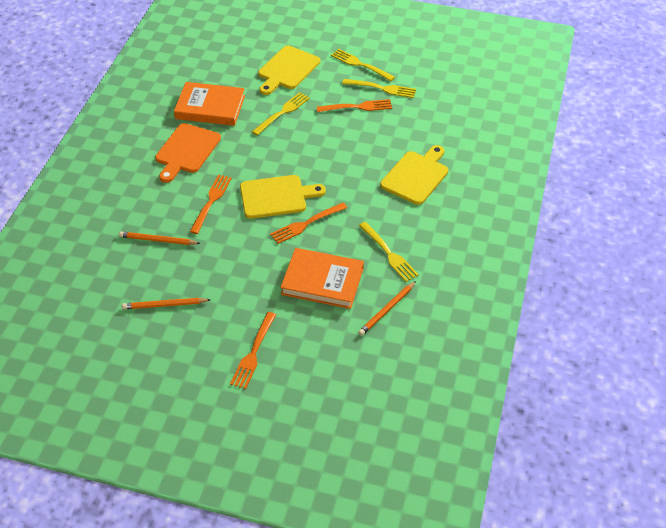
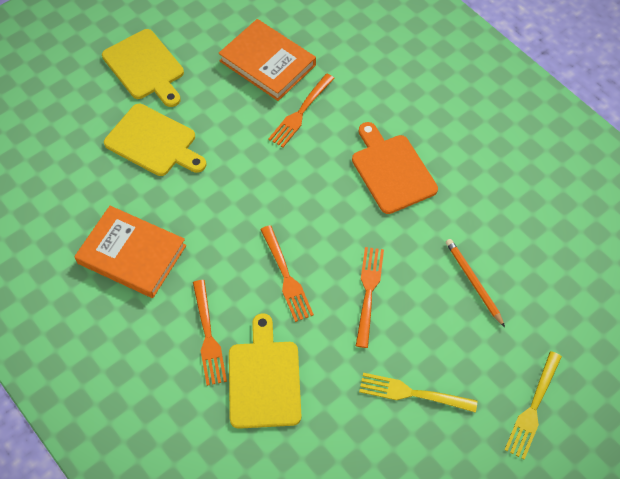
orange pencil: [119,231,201,245] [122,298,210,309] [358,281,416,336] = 3 -> [446,239,505,327] = 1
yellow fork: [252,92,310,135] [331,49,395,81] [342,79,416,98] [359,222,419,282] = 4 -> [359,373,478,413] [505,351,562,459] = 2

